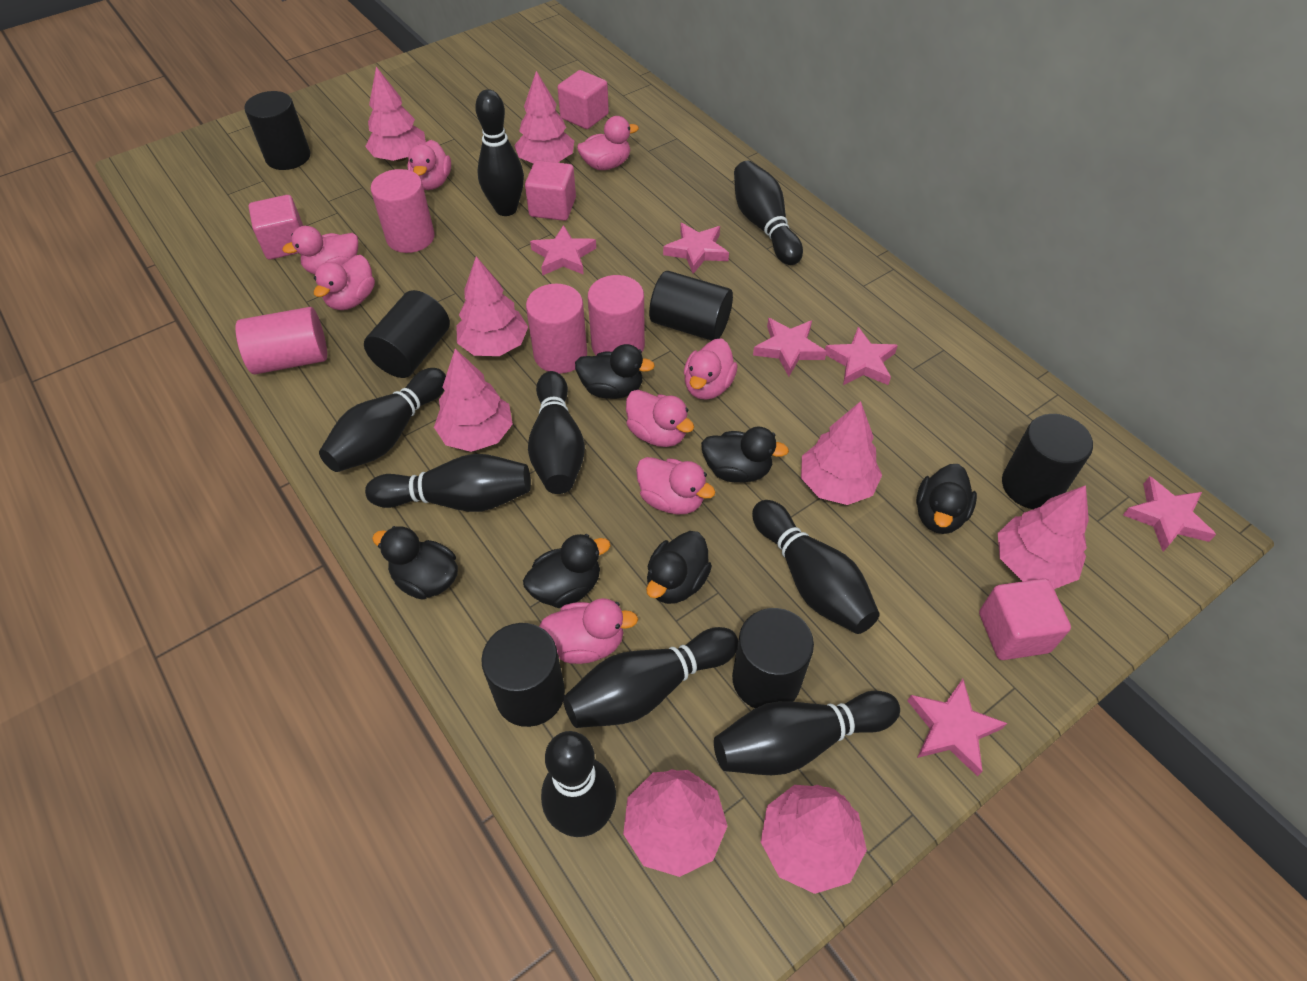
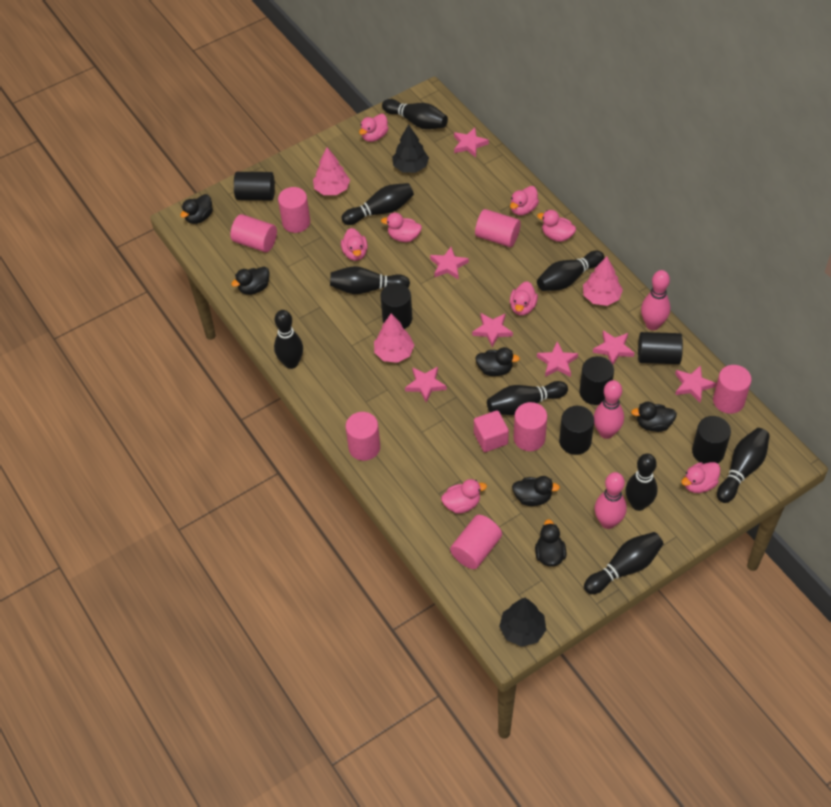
black tree: none = 0 -> [392,124,429,173] [499,598,546,647] = 2
pink bowling pin: none = 0 -> [594,380,624,439] [594,472,627,529] [641,270,670,330] = 3
pink cube: [249,195,303,260] [525,160,576,221] [558,70,609,129] [979,578,1071,660] = 4 -> [474,410,509,452] = 1
pink cylinder: [235,307,327,374] [371,169,435,253] [526,284,587,374] [588,275,645,355] = 4 -> [230,214,277,252] [278,187,310,233] [346,412,380,461] [450,515,502,569] [475,209,521,247] [514,402,547,451] [713,365,752,414] = 7
pink star: [530,225,596,276] [663,223,729,274] [753,318,827,376] [825,327,898,385] [908,679,1007,776] [1123,476,1216,551] = 6 -> [405,367,447,403] [430,247,469,280] [454,128,489,157] [472,313,513,347] [537,342,578,377] [593,330,634,365] [675,365,716,403] = 7
pink tree: [365,67,426,161] [434,349,513,452] [456,256,528,356] [514,71,574,164] [623,769,727,877] [761,785,867,894] [801,401,882,505] [998,485,1089,589] = 8 -> [313,147,350,195] [374,314,414,363] [583,256,623,306] = 3

